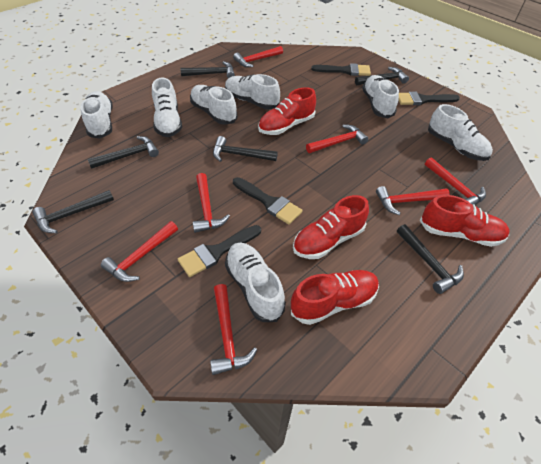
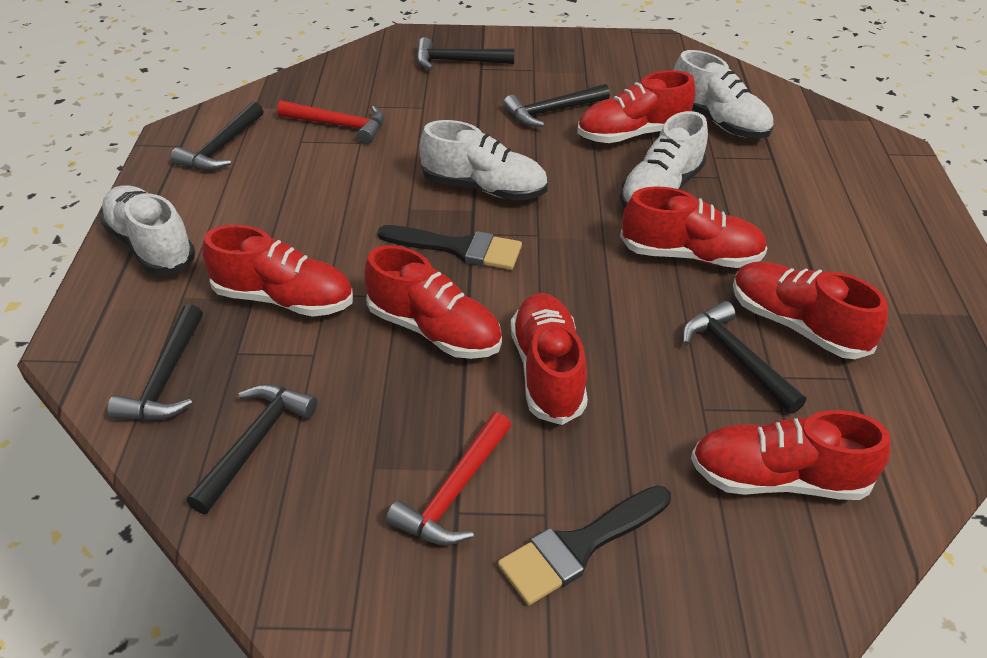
black brush: [178,225,261,277] [233,177,303,225] [311,63,371,76] [399,92,460,105] = 4 -> [378,225,522,270] [498,485,671,605] = 2
red hammer: [101,221,178,282] [193,173,230,233] [210,284,257,375] [233,46,283,67] [306,124,368,153] [376,186,450,215] [425,157,486,205] = 7 -> [277,100,384,144] [386,412,511,546] = 2
red shoe: [258,87,316,135] [291,270,379,325] [293,195,369,259] [420,195,510,247] = 4 -> [202,225,353,317] [364,245,502,359] [511,293,588,425] [577,70,696,143] [620,186,768,268] [691,410,890,500] [733,261,888,359] = 7
white shoe: [81,91,113,139] [152,78,182,137] [190,85,238,125] [225,74,280,109] [225,242,286,322] [362,75,399,118] [428,104,493,161] = 7 -> [99,185,195,275] [420,120,548,201] [620,111,708,208] [674,50,773,138] = 4

